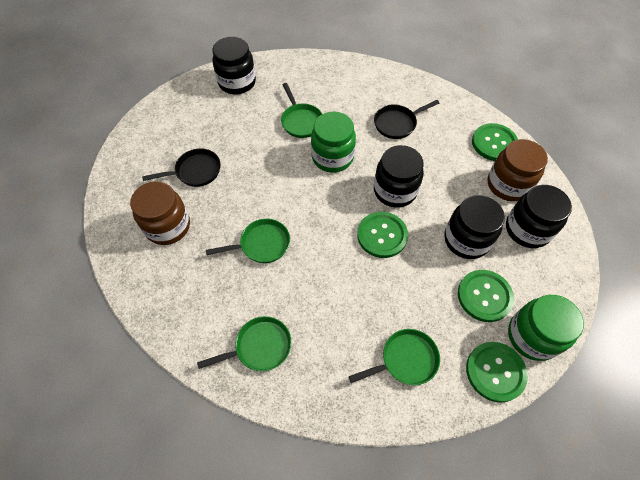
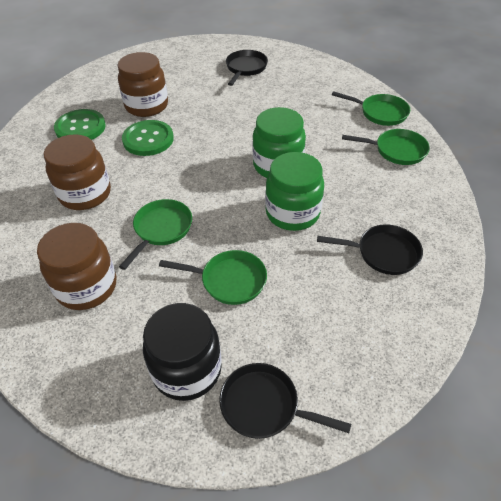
black jar: [212,37,256,95] [374,145,424,208] [444,195,505,259] [506,185,572,248] = 4 -> [143,303,222,401] = 1
black pan: [142,148,221,187] [374,100,440,139] = 2 -> [219,363,351,439] [226,50,268,86] [317,224,423,275] = 3
brown jar: [130,181,190,245] [488,139,548,201] = 2 -> [37,223,117,310] [44,134,111,210] [118,52,168,117] = 3
green button: [357,212,408,258] [458,270,514,322] [466,342,528,403] [472,123,518,161] = 4 -> [54,109,106,140] [122,120,174,156] = 2

